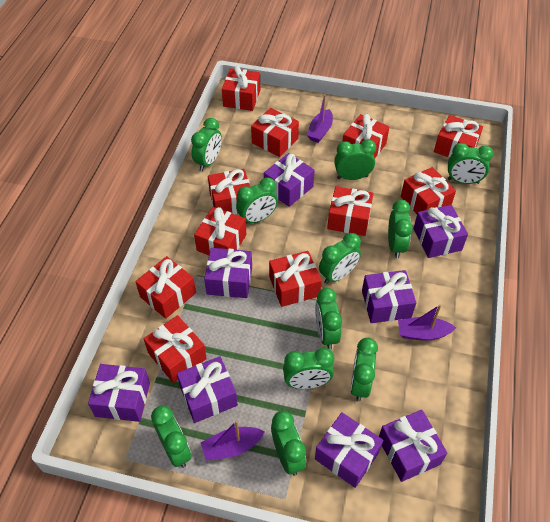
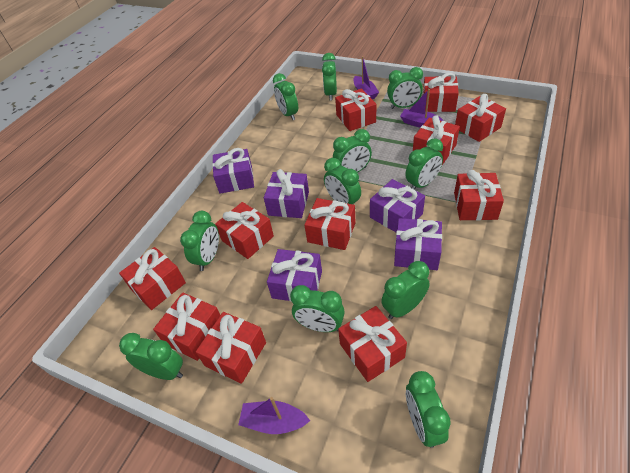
purple gift: [88,364,150,422] [177,356,238,423] [204,248,252,298] [264,153,314,207] [315,412,383,488] [362,270,416,323] [379,410,447,482] [413,205,468,258] = 8 -> [212,148,254,194] [264,169,309,218] [267,249,322,302] [370,179,425,232] [394,218,442,270] = 5

